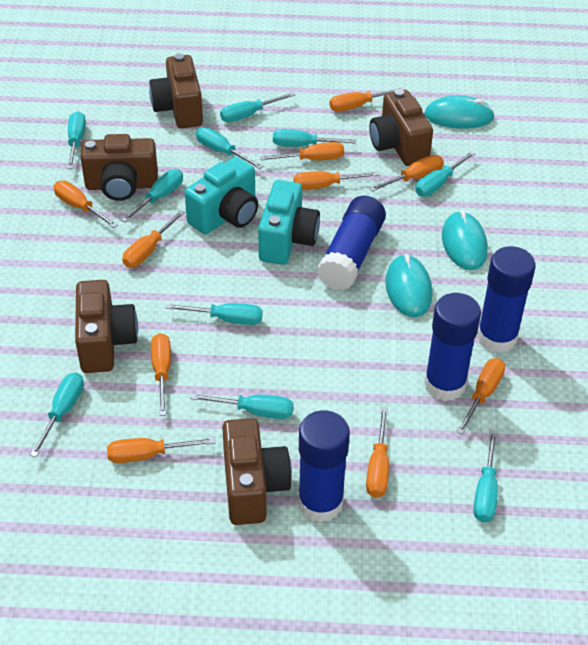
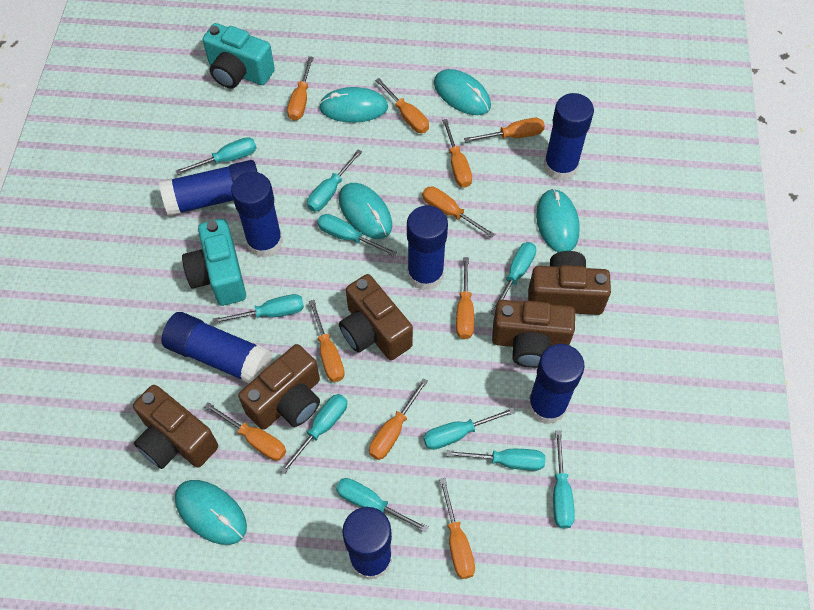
blue glue stick: [298,410,350,522] [317,196,386,290] [424,293,481,401] [477,246,536,353] = 4 -> [159,160,257,216] [161,312,272,383] [231,172,283,258] [342,507,392,580] [407,205,448,291] [527,344,584,424] [543,93,594,181] = 7
turquoise mouse: [385,254,432,317] [424,96,495,128] [442,210,488,270] = 3 -> [175,480,247,545] [319,87,388,123] [339,183,392,239] [434,69,491,115] [536,189,580,252] = 5

